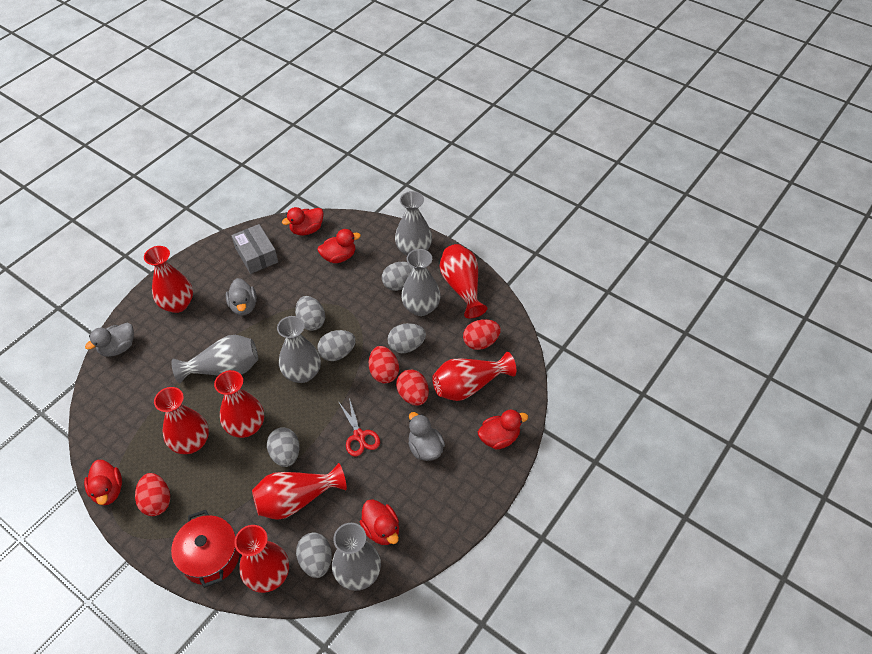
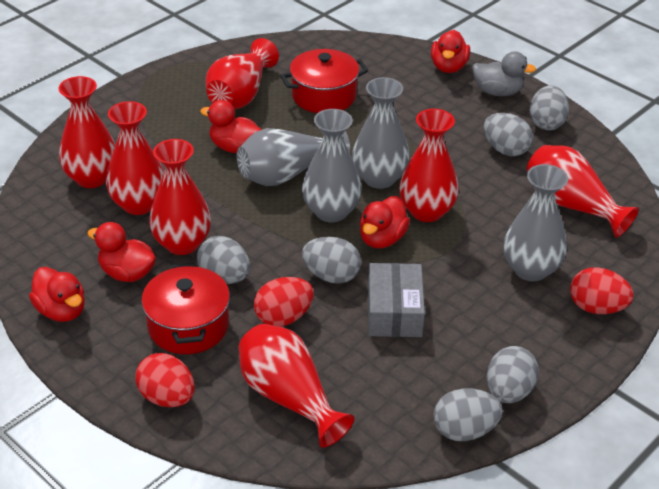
grey duck: [85,323,134,357] [226,278,257,316] [408,412,445,461] = 3 -> [472,51,536,96] = 1
grey vase: [172,335,258,383] [277,316,321,383] [332,523,381,591] [395,191,432,256] [401,249,441,316] = 5 -> [237,129,350,186] [302,109,362,222] [352,77,410,189] [504,164,568,281] = 4
red egg: [135,473,170,516] [369,346,399,383] [396,370,429,406] [463,319,501,350] = 4 -> [135,353,195,407] [254,277,314,327] [570,267,634,314] = 3
red pot: [171,510,240,588] = 1 -> [141,263,230,354] [280,49,368,113] = 2
red scissors: [338,398,380,456] = 1 -> none = 0

